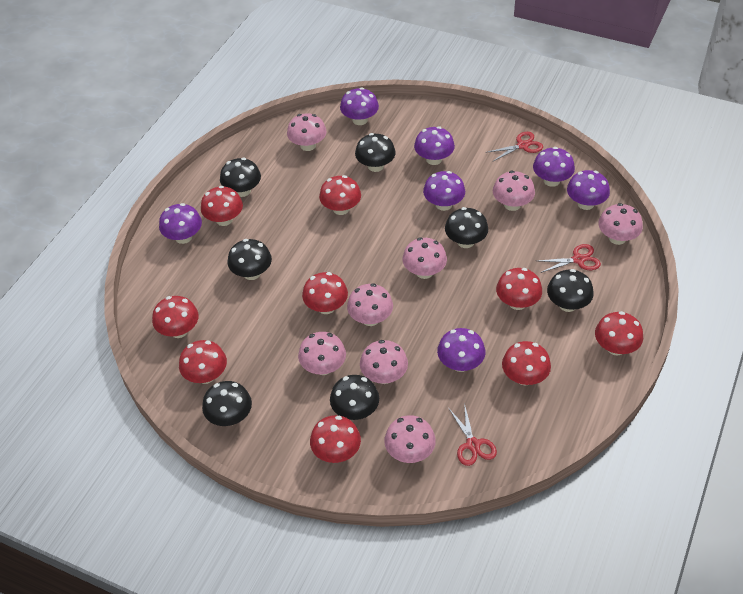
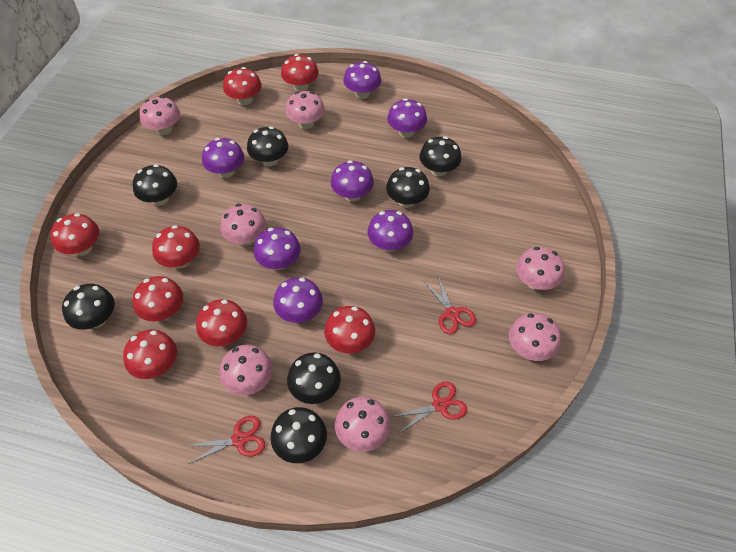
pink mushroom: [287,113,327,151] [298,332,346,375] [347,283,393,326] [360,340,408,384] [384,415,436,463] [402,237,447,279] [493,171,535,211] [598,203,643,245] = 8 -> [139,96,180,135] [219,345,273,395] [220,204,266,246] [285,91,325,129] [335,397,391,452] [509,313,561,361] [516,247,565,290] = 7
red mushroom: [152,296,199,338] [179,340,227,384] [201,186,243,226] [302,272,348,314] [310,415,361,463] [319,175,361,215] [496,268,542,310] [502,341,551,385] [595,311,643,355] = 9 -> [50,213,99,256] [123,330,177,379] [133,276,183,322] [152,225,200,268] [196,299,247,346] [223,67,262,105] [281,54,319,92] [324,306,375,353] = 8

